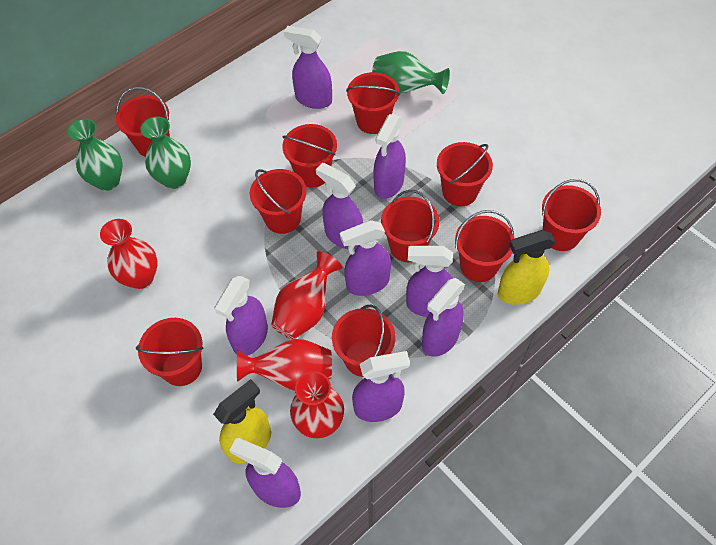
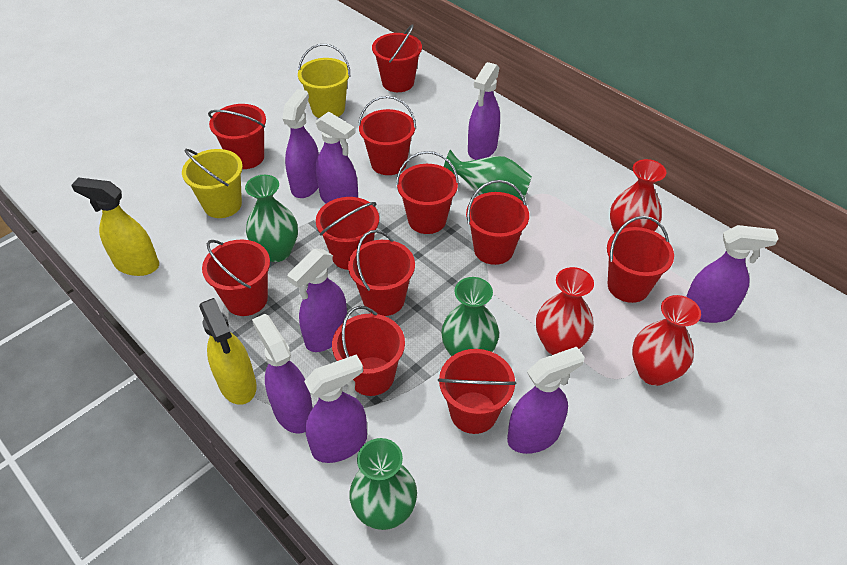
green vase: [67,119,123,191] [140,116,191,189] [372,51,450,94] = 3 -> [245,175,298,262] [349,438,417,530] [441,277,499,356] [444,150,532,201] = 4
purple spray bottle: [214,275,268,356] [229,438,301,508] [284,26,332,109] [316,163,363,249] [340,220,391,296] [352,351,410,422] [373,114,406,199] [406,246,453,317] [422,278,465,357] = 9 -> [252,314,313,434] [282,89,319,198] [287,248,347,352] [304,354,367,463] [315,112,358,203] [468,62,500,160] [507,347,585,454] [686,225,779,323] = 8
red bucket: [116,87,170,157] [136,318,203,386] [250,169,306,234] [282,124,337,187] [332,304,395,377] [346,72,400,134] [381,190,439,262] [437,142,493,206] [455,210,515,282] [542,179,601,251] = 10 -> [202,240,270,316] [208,104,266,169] [316,197,379,270] [332,306,405,396] [348,230,415,316] [358,96,416,175] [372,24,422,92] [396,151,459,234] [438,349,517,434] [466,180,529,265] [607,216,674,303] = 11
red vase: [100,219,158,289] [237,339,332,391] [271,251,342,340] [290,371,344,438] = 4 -> [536,267,594,355] [610,159,666,233] [632,295,701,386] = 3
yellow bucket: none = 0 -> [182,149,243,218] [298,44,350,118] = 2

